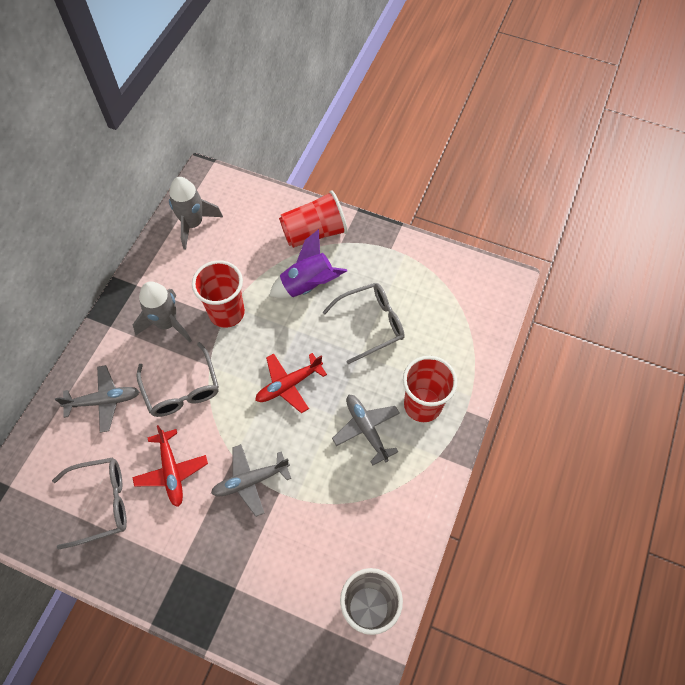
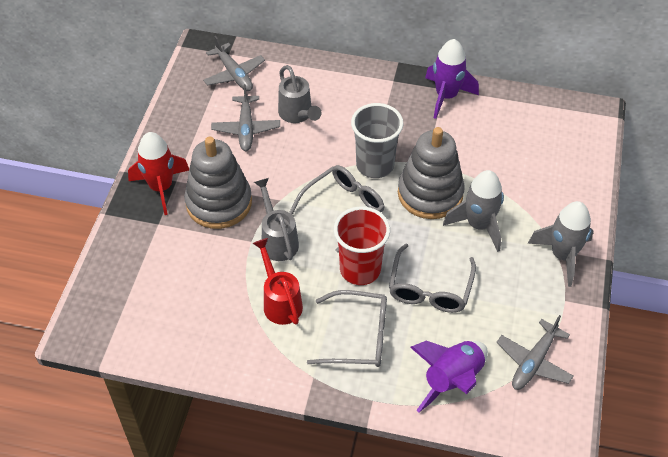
grey stacking toy: none = 0 -> [184,137,252,229] [398,127,465,219] = 2
grey watering can: none = 0 -> [254,178,299,261] [278,65,322,123] = 2
purple rocket: [269,229,347,299] = 1 -> [410,341,488,412] [425,39,479,119] = 2
red cup: [192,260,245,328] [279,190,348,248] [403,356,457,422] = 3 -> [334,206,390,285] = 1
red plane: [132,425,208,507] [255,353,327,413] = 2 -> none = 0
red rocket: none = 0 -> [128,132,189,215] = 1
red watering can: none = 0 -> [253,238,303,325] = 1

